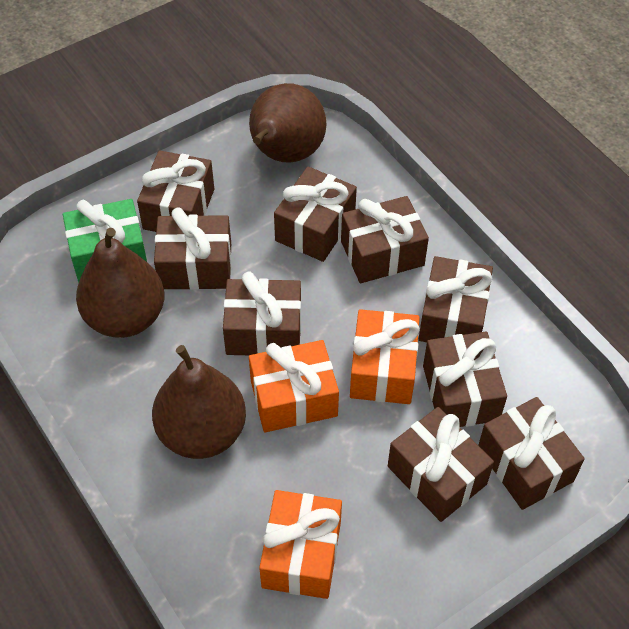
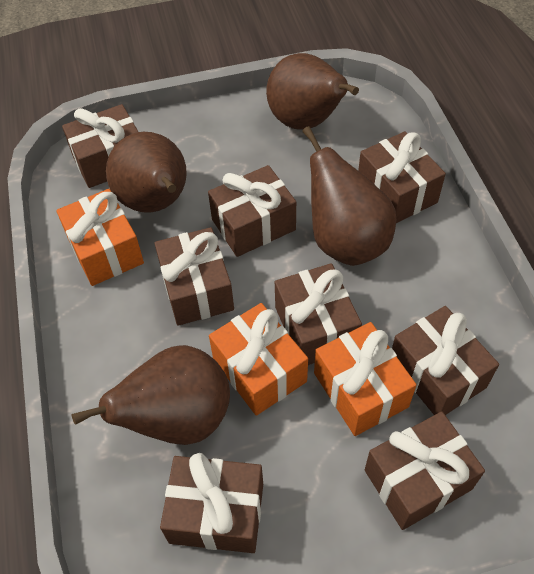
brown gift: [137,151,214,232] [154,207,232,290] [223,272,301,355] [274,166,357,262] [341,196,429,283] [388,407,494,522] [419,256,493,342] [423,331,507,427] [478,397,585,510] = 9 -> [62,104,138,188] [154,227,234,326] [160,453,263,553] [208,165,296,257] [275,263,362,365] [358,132,446,223] [365,411,485,530] [392,306,499,415] = 8
brown pear: [76,228,164,338] [152,345,246,459] [249,83,326,163] = 3 -> [72,345,230,445] [106,132,187,213] [266,53,359,130] [302,126,396,266] = 4
green gift: [63,199,147,282] = 1 -> none = 0

